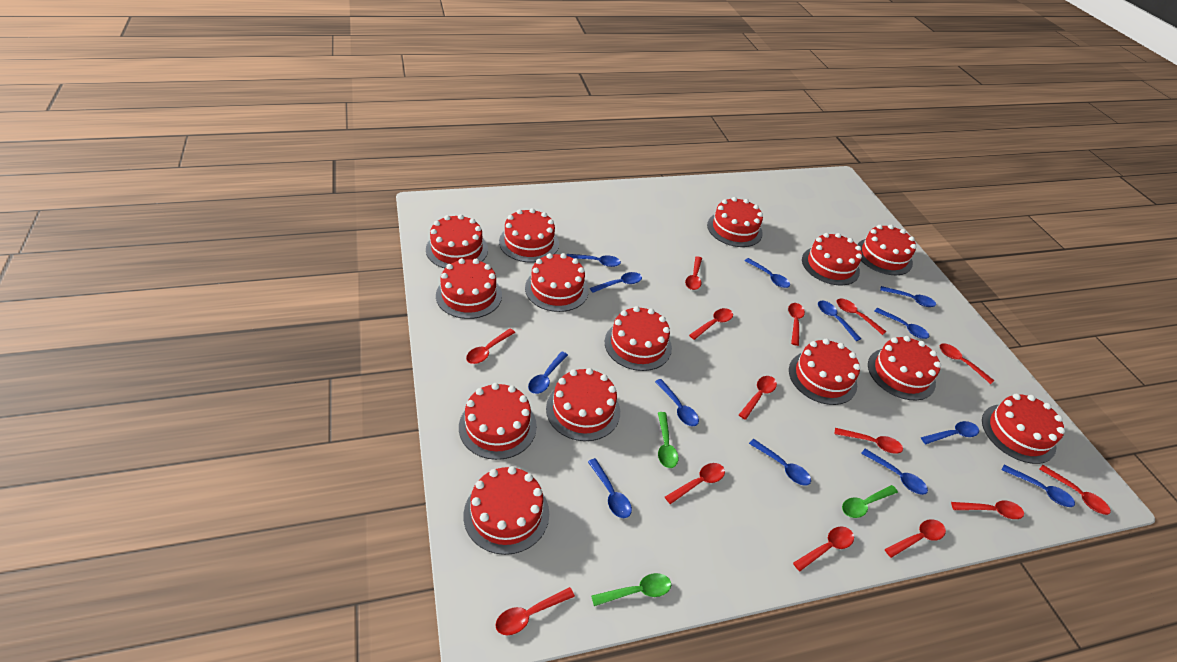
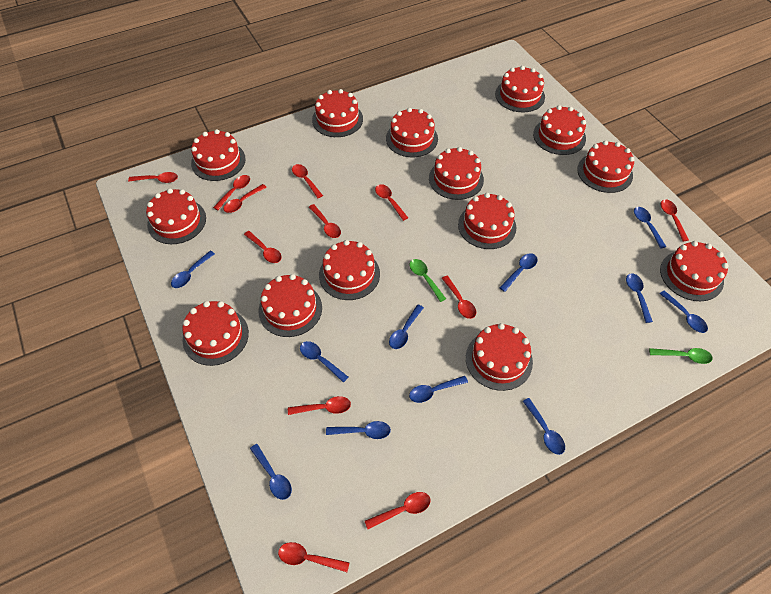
blue spoon: [528,352,568,394] [566,254,621,267] [588,458,632,518] [590,272,642,293] [655,379,699,426] [745,258,790,288] [749,439,811,486] [818,300,861,341] [861,449,928,495] [874,308,929,339] [880,286,936,307] [921,421,979,444] [1002,465,1075,507] = 13 -> [171,251,215,288] [250,444,292,500] [300,341,348,383] [326,421,391,439] [389,305,424,349] [409,376,468,403] [499,253,538,292] [523,398,565,455] [626,273,653,323] [634,207,666,249] [659,290,708,333] = 11
green spoon: [591,573,671,606] [658,412,678,468] [842,485,898,518] = 3 -> [410,259,446,302] [649,348,713,364] = 2
red spoon: [466,328,515,364] [495,587,575,635] [665,463,725,504] [685,256,702,290] [689,308,733,340] [739,376,777,420] [788,303,805,346] [793,527,854,571] [835,428,903,454] [837,298,886,335] [885,519,946,558] [940,343,995,384] [951,501,1024,519] [1039,465,1111,515] = 14 -> [128,172,178,183] [213,175,250,210] [223,184,267,213] [244,231,282,263] [278,542,350,572] [288,396,351,415] [292,164,323,198] [309,204,341,238] [365,492,431,529] [375,184,408,221] [442,276,476,319] [660,199,689,241] = 12

